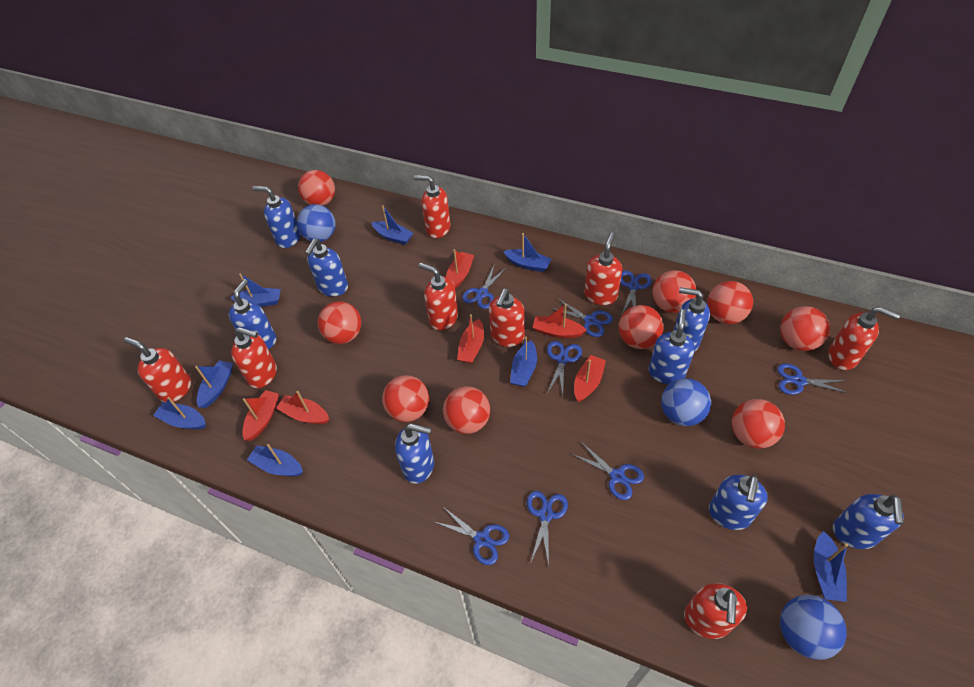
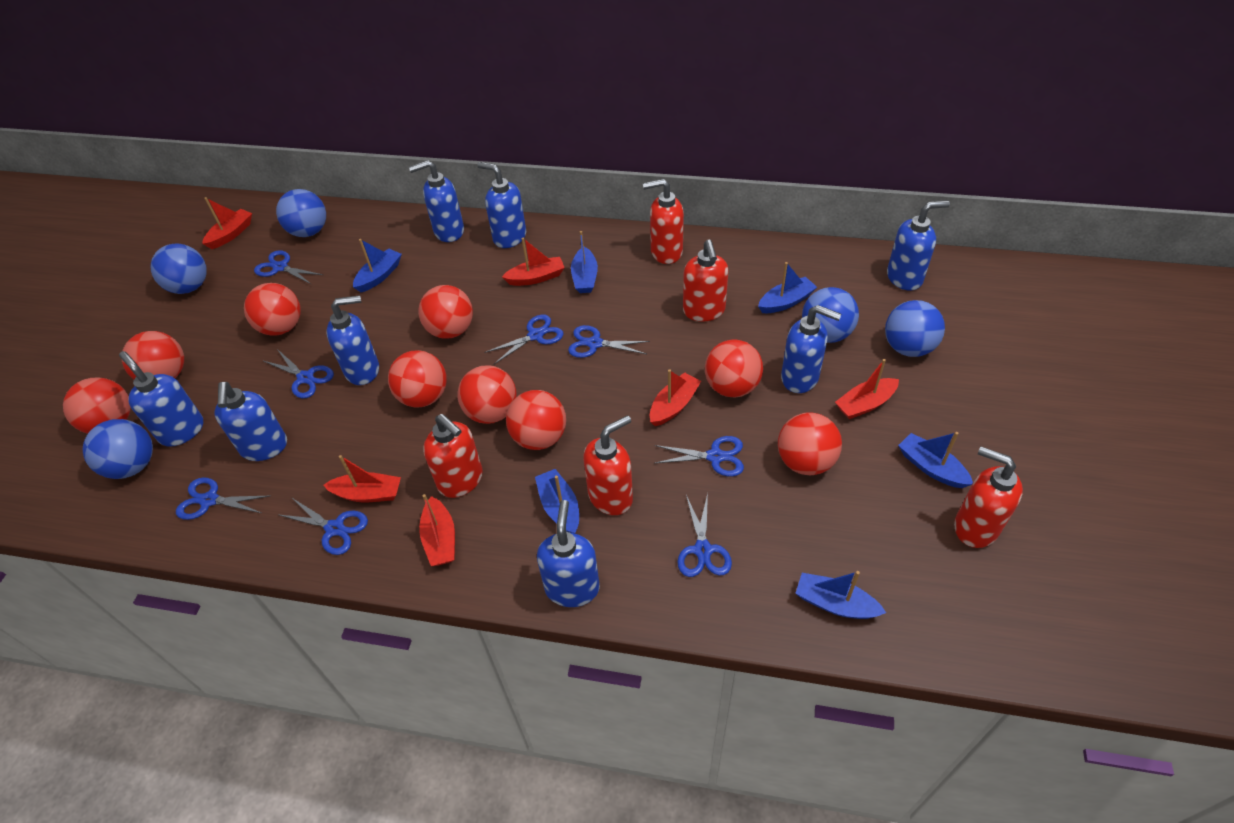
blue ball: [297,204,336,242] [661,378,711,426] [780,595,847,660] = 3 -> [83,419,153,479] [150,243,207,294] [276,189,326,237] [802,287,859,343] [885,300,945,357] = 5
blue boat: [153,397,206,429] [195,360,233,408] [230,273,281,307] [247,444,303,476] [371,205,413,245] [503,233,551,272] [510,337,537,387] [814,531,848,602] = 8 -> [353,239,402,292] [535,469,579,533] [571,231,598,293] [758,262,817,313] [795,571,886,619] [898,432,973,488] = 6
red soap dispenser: [124,337,191,402] [231,327,277,388] [414,175,451,238] [419,263,458,330] [489,289,525,347] [584,232,622,305] [684,583,747,639] [828,306,900,370] = 8 -> [423,414,483,498] [583,415,633,515] [643,179,684,264] [683,240,728,322] [954,447,1023,548] = 5

